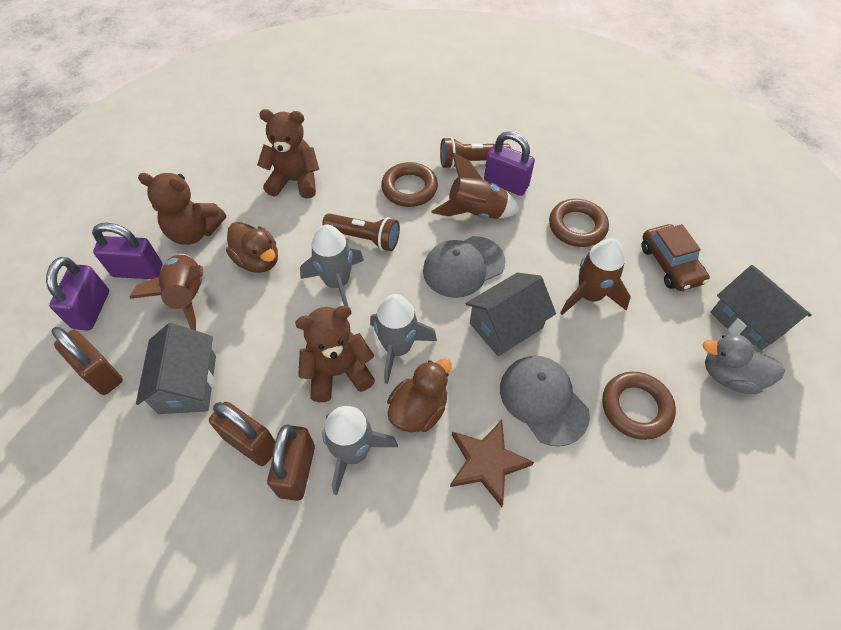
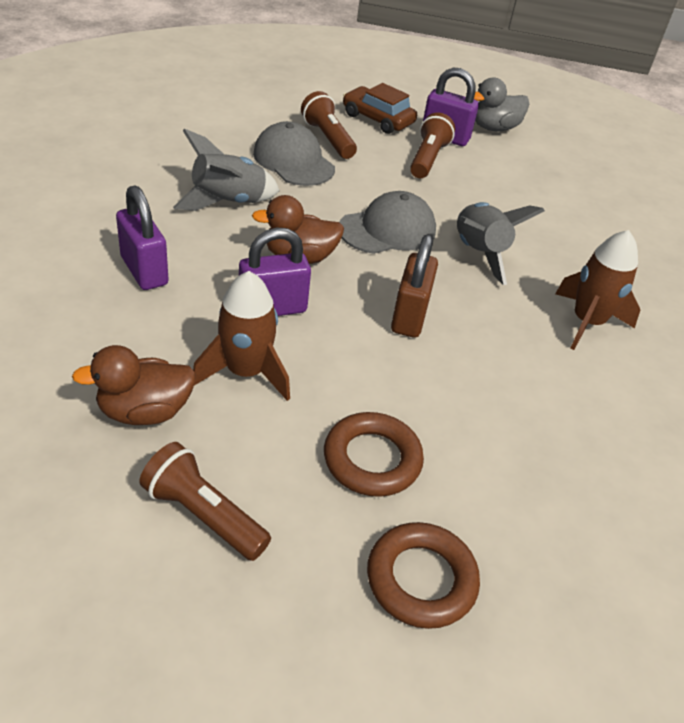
brown flashlight: [322,213,400,251] [440,137,511,169] = 2 -> [139,442,271,561] [301,91,357,159] [410,112,455,178] = 3
brown padlock: [51,327,123,395] [209,402,275,466] [267,424,315,501] = 3 -> [391,234,438,338] = 1
brown ring: [381,162,438,207] [549,199,609,247] [602,372,676,440] = 3 -> [324,412,424,497] [367,522,480,629] = 2
brown rocket: [130,254,203,330] [431,153,520,219] [560,238,631,315] = 3 -> [193,271,290,401] [555,230,640,350] = 2
brown star: [450,420,534,507] = 1 -> none = 0
brown teddy bear: [138,173,226,245] [257,109,319,199] [295,306,375,402] = 3 -> none = 0
grey house: [136,323,216,414] [465,273,556,356] [710,265,812,350] = 3 -> none = 0
grey rocket: [300,225,364,307] [322,406,398,495] [370,294,437,384] = 3 -> [173,129,280,211] [457,202,545,285] = 2

